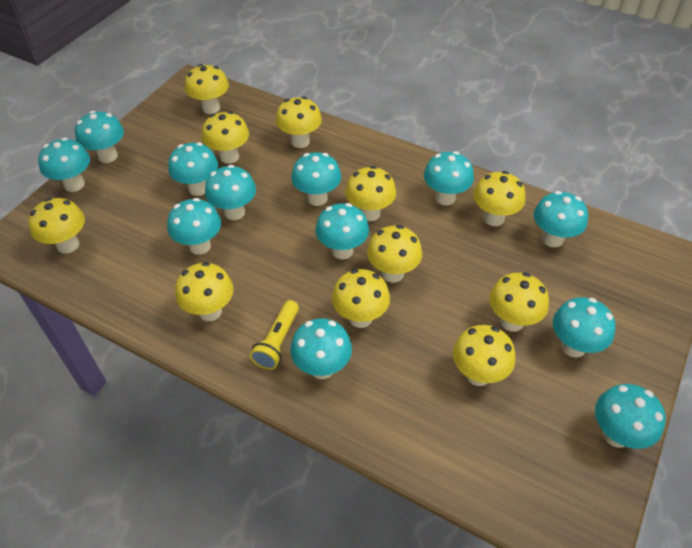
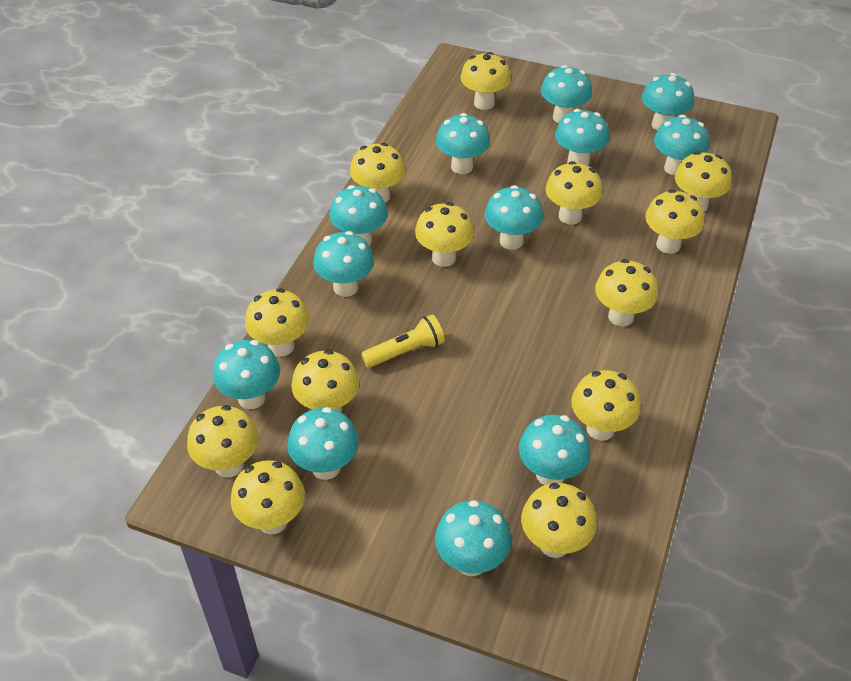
yellow mushroom: [28,198,85,254] [175,262,234,321] [185,64,229,114] [202,111,249,164] [276,96,322,148] [332,269,390,328] [345,166,396,221] [367,225,422,283] [453,325,515,386] [473,171,525,226] [489,272,549,332] = 11 -> [187,405,259,478] [231,460,305,534] [245,288,309,357] [291,350,359,412] [350,143,405,203] [415,202,474,267] [460,52,511,110] [521,483,597,558] [545,161,603,225] [571,370,641,441] [595,259,658,326] [645,189,704,254] [674,151,732,212] = 13

